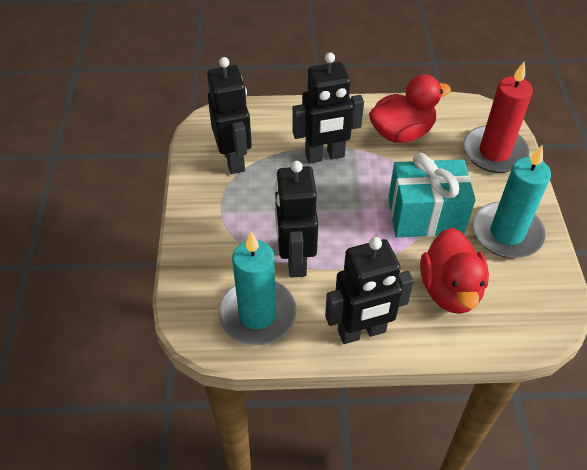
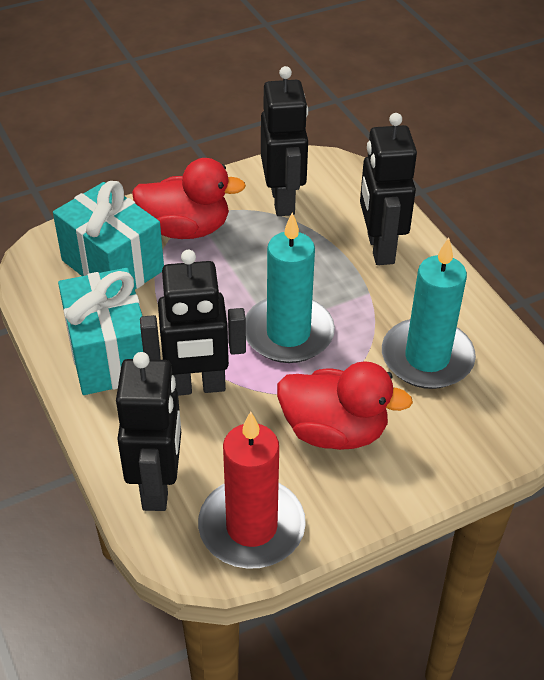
turquoise gift: [388,152,476,237] = 1 -> [53,181,164,289] [58,268,143,395] = 2

